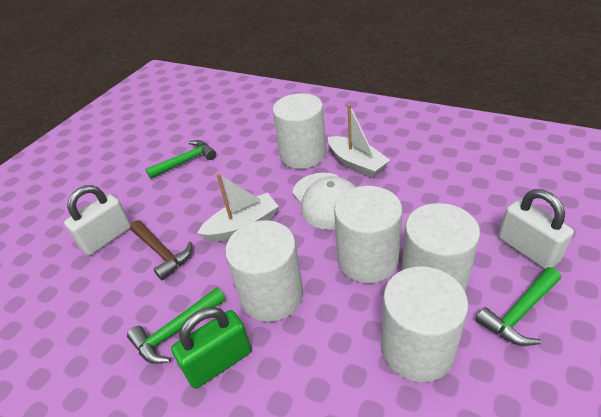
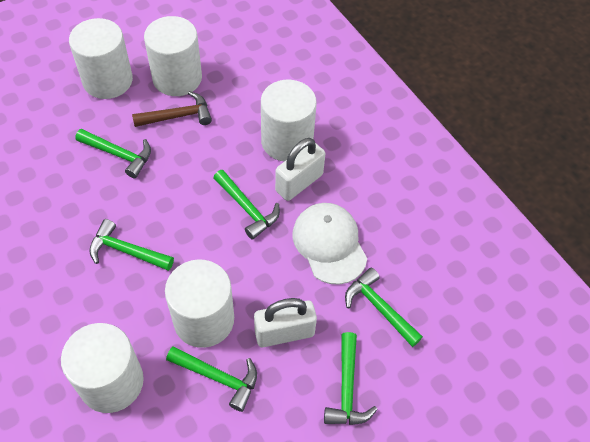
green hammer: [127,287,226,364] [146,140,216,179] [476,267,561,346] = 3 -> [75,129,151,178] [89,219,174,271] [166,346,257,412] [213,170,280,240] [324,332,377,425] [345,268,423,347] = 6
green padlock: [171,307,252,389] = 1 -> none = 0
white boat: [197,173,279,242] [328,104,390,178] = 2 -> none = 0

